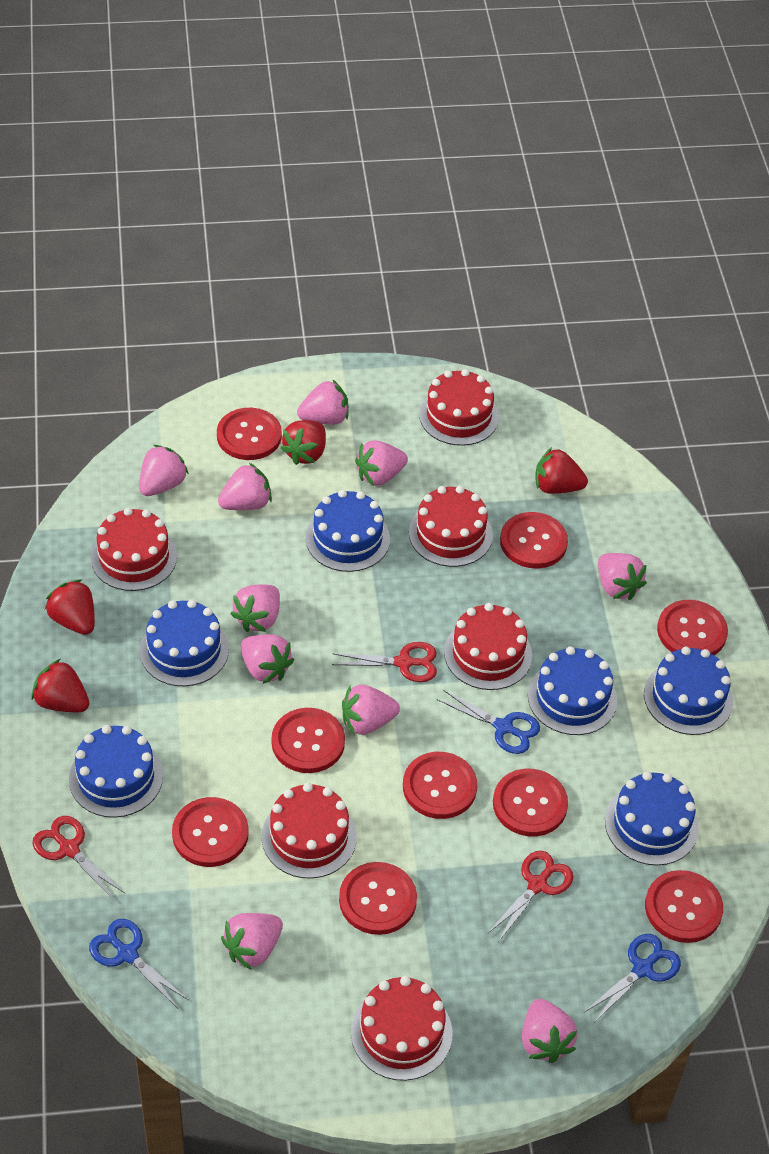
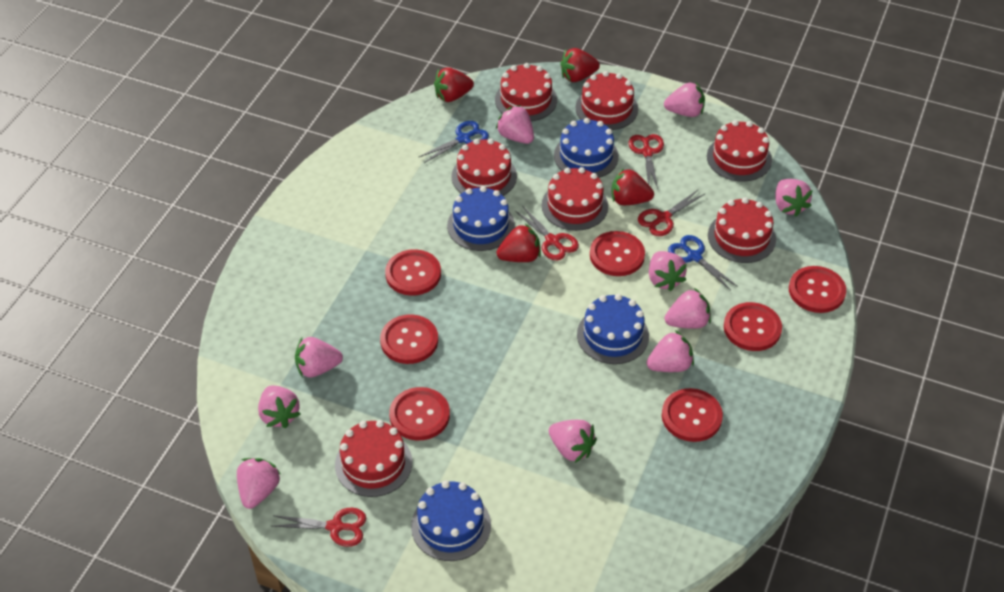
blue cake: [69,725,163,818] [140,600,229,686] [305,490,390,572] [528,646,617,735] [605,771,699,865] [644,647,733,735] = 6 -> [411,481,491,561] [447,186,515,251] [554,118,619,178] [577,294,649,364] = 4
blue scissors: [89,919,188,1008] [437,690,540,754] [585,934,681,1022] = 3 -> [419,121,489,163] [668,235,738,291] = 2
red button: [172,797,249,867] [217,408,282,460] [271,708,345,773] [339,862,417,935] [403,752,477,819] [493,769,568,836] [500,512,568,568] [645,870,723,943] [657,600,728,655] = 9 -> [380,314,438,364] [385,249,441,296] [389,387,450,440] [590,231,645,276] [662,388,723,442] [724,302,782,351] [789,266,846,313] = 7
red cake: [91,508,177,591] [262,783,357,879] [351,976,452,1081] [409,486,493,567] [419,369,499,446] [444,603,532,690] = 6 -> [335,420,412,497] [451,138,517,196] [495,63,557,121] [542,167,608,231] [576,71,638,130] [707,120,772,182] [708,197,776,263] = 7
red scissors: [32,816,126,901] [332,642,437,682] [487,851,574,942] = 3 -> [273,508,366,547] [515,206,579,261] [629,134,664,189] [638,189,705,236] = 4

